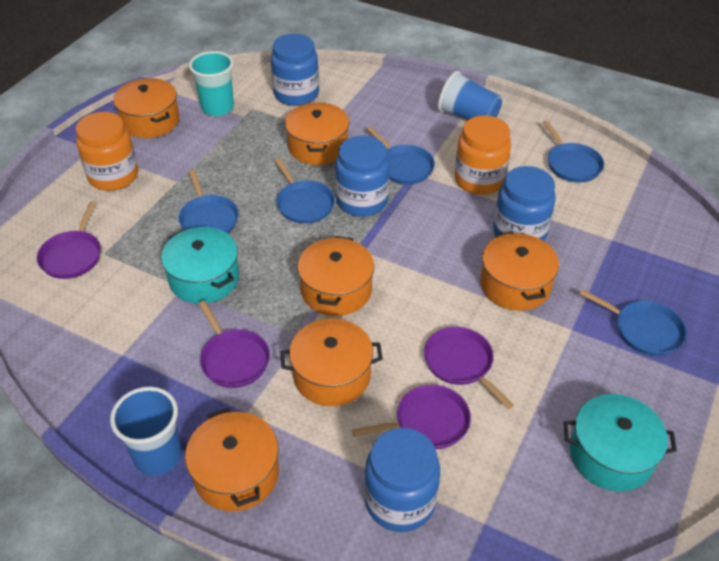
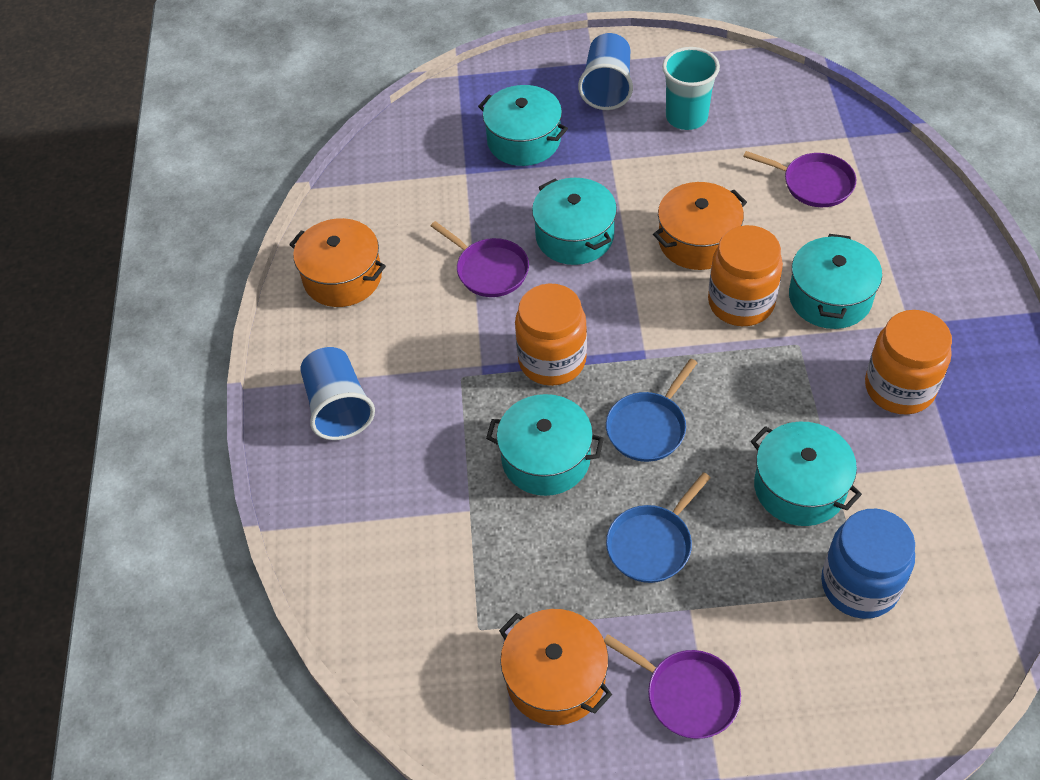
blue jar: [271,34,319,106] [335,136,390,217] [364,428,440,532] [493,166,556,241] = 4 -> [821,509,915,619] = 1
blue pan: [179,170,239,233] [275,158,335,224] [367,126,435,184] [543,120,604,183] [579,289,687,356] = 5 -> [606,359,697,462] [606,472,711,583] = 2
orange jar: [76,112,138,191] [455,115,511,195] = 2 -> [515,284,587,386] [708,225,783,326] [865,310,952,415] = 3
orange pot: [113,78,179,138] [185,408,279,512] [280,319,383,406] [285,102,349,165] [297,236,374,316] [480,232,559,311] = 6 -> [289,218,386,307] [499,609,612,725] [653,182,747,270] = 3
purple pan: [37,201,101,279] [198,301,270,388] [352,385,471,449] [424,327,514,409] = 4 -> [431,221,529,297] [604,634,741,739] [743,151,856,207] = 3
turquoise pot: [161,227,239,304] [564,394,677,491] = 2 -> [478,85,568,166] [486,394,604,496] [532,178,617,265] [751,422,862,526] [789,234,882,329] = 5

